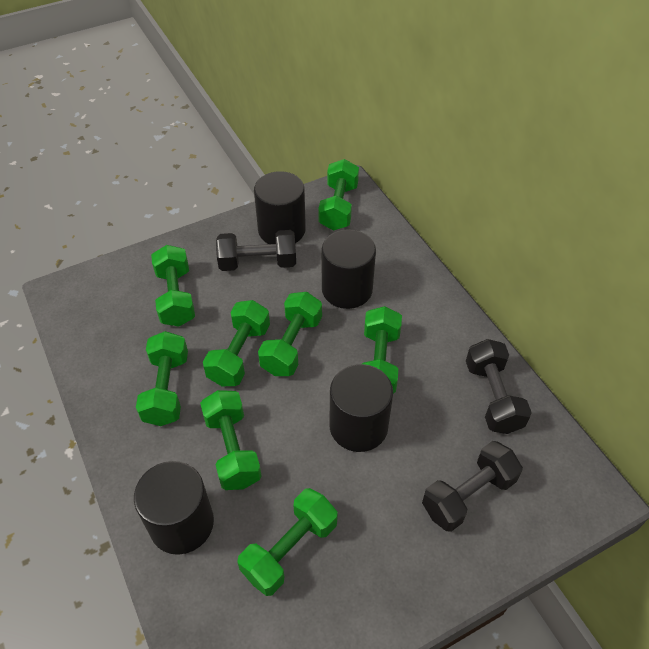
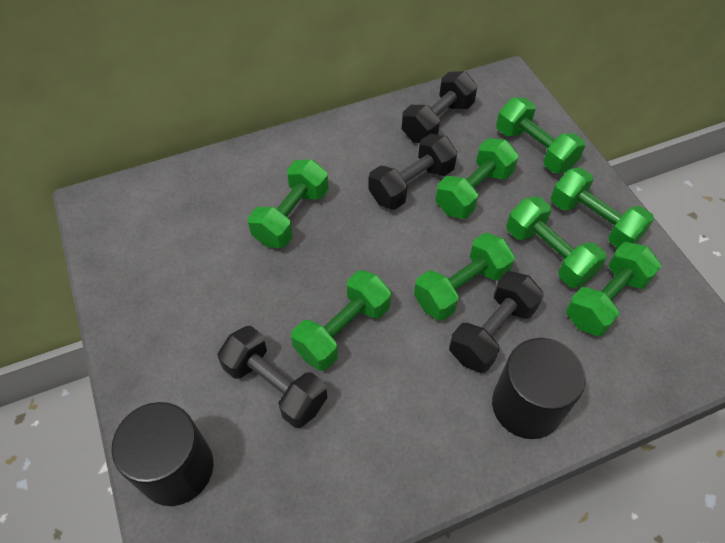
black cylinder: [134,461,214,555] [254,171,306,244] [322,229,376,309] [330,364,393,452] = 4 -> [111,402,213,506] [492,338,586,439] = 2
black dumbbell: [216,230,296,271] [422,441,523,532] [466,339,532,434] = 3 -> [218,326,327,428] [368,134,457,210] [402,71,477,143] [449,271,544,373] = 4

